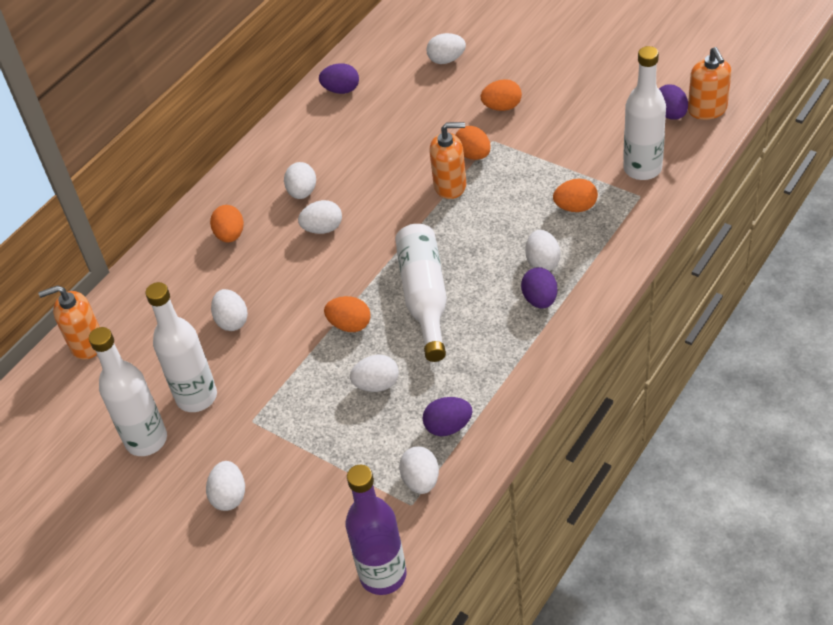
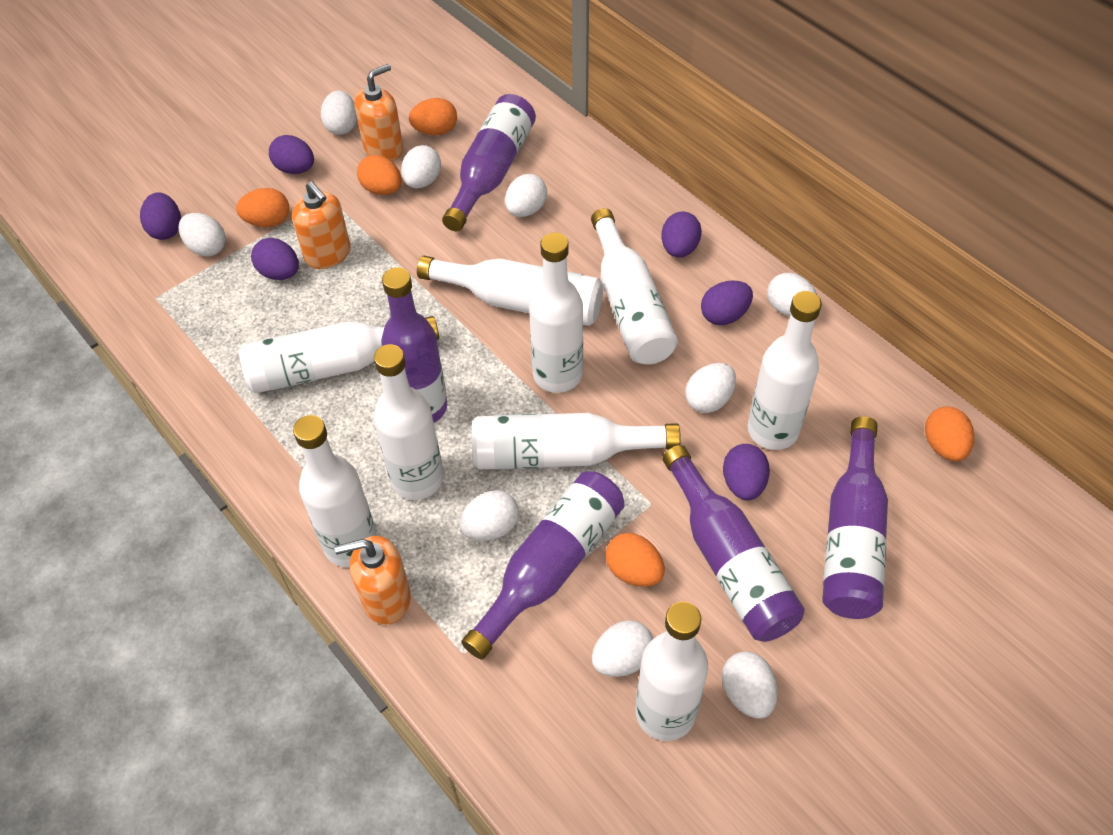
purple bottle: [345,465,407,595] = 1 -> [381,267,447,423] [442,94,536,231] [461,471,625,660] [662,445,805,642] [822,416,888,619] = 5
purple egg: [319,63,359,94] [422,397,472,436] [521,267,557,308] [659,84,688,120] = 4 -> [140,192,181,240] [251,238,299,280] [269,135,314,174] [661,212,702,258] [701,280,753,325] [723,444,770,500] = 6
white bottle: [89,327,167,456] [145,282,217,412] [395,224,447,362] [623,46,666,180] = 4 -> [239,316,439,394] [293,415,377,567] [374,344,443,500] [417,256,603,326] [472,413,681,469] [529,233,583,393] [591,208,678,365] [636,601,708,741] [748,291,822,450] = 9
white egg: [206,461,245,511] [211,289,248,331] [284,162,316,199] [298,200,342,234] [350,355,399,392] [399,446,439,494] [426,33,466,64] [526,230,560,271] = 8 -> [179,213,226,256] [321,91,357,135] [401,145,441,188] [459,490,519,541] [505,174,547,217] [592,621,653,677] [685,363,736,413] [722,651,778,719] [767,273,817,316] = 9

